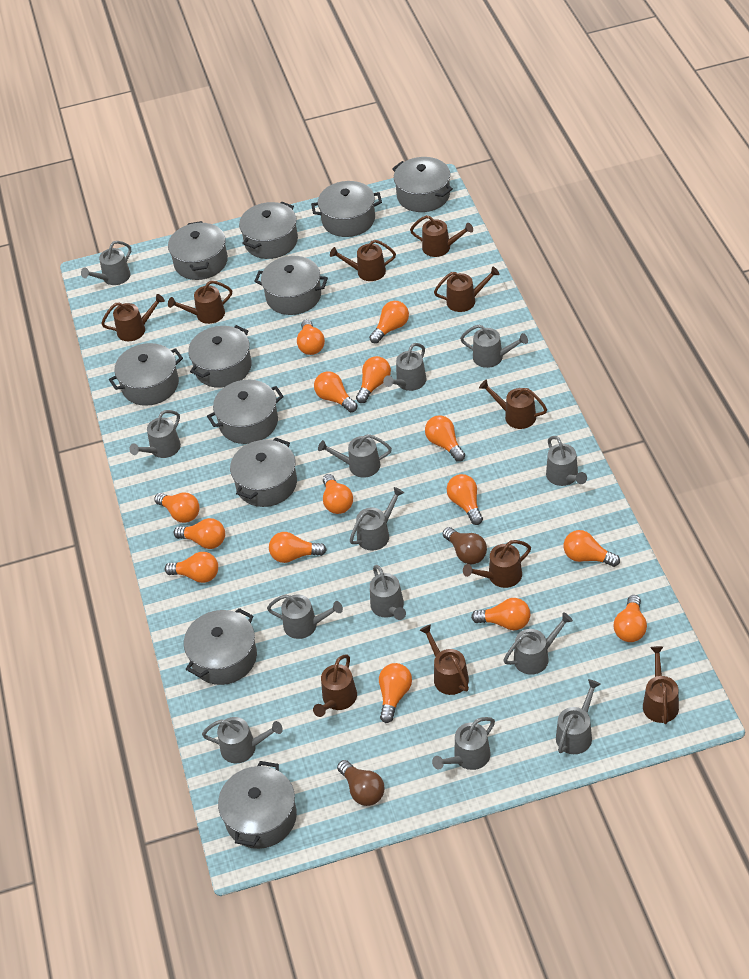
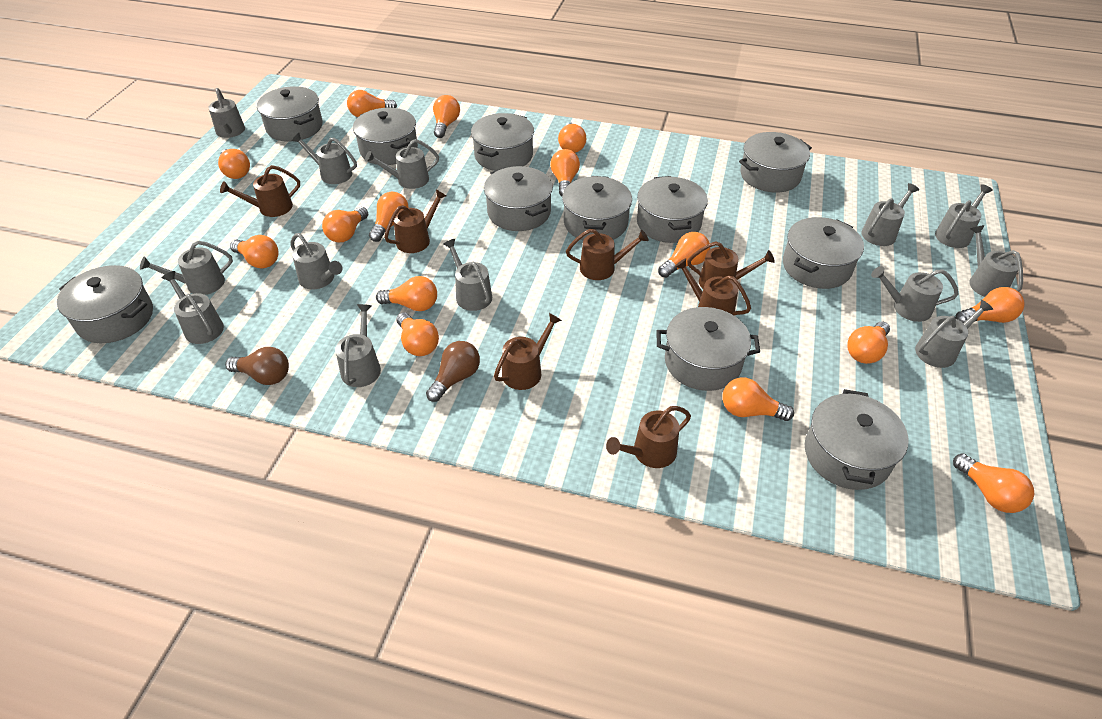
brown watering can: [101,294,165,341] [168,281,232,324] [313,654,357,717] [330,240,396,281] [410,215,473,257] [420,624,469,695] [434,266,500,312] [463,540,531,588] [479,379,547,429] [643,646,679,724] = 10 -> [220,165,300,217] [384,189,446,253] [494,313,562,390] [566,229,649,280] [606,406,691,468] [675,258,751,315] [687,241,775,289] = 7

